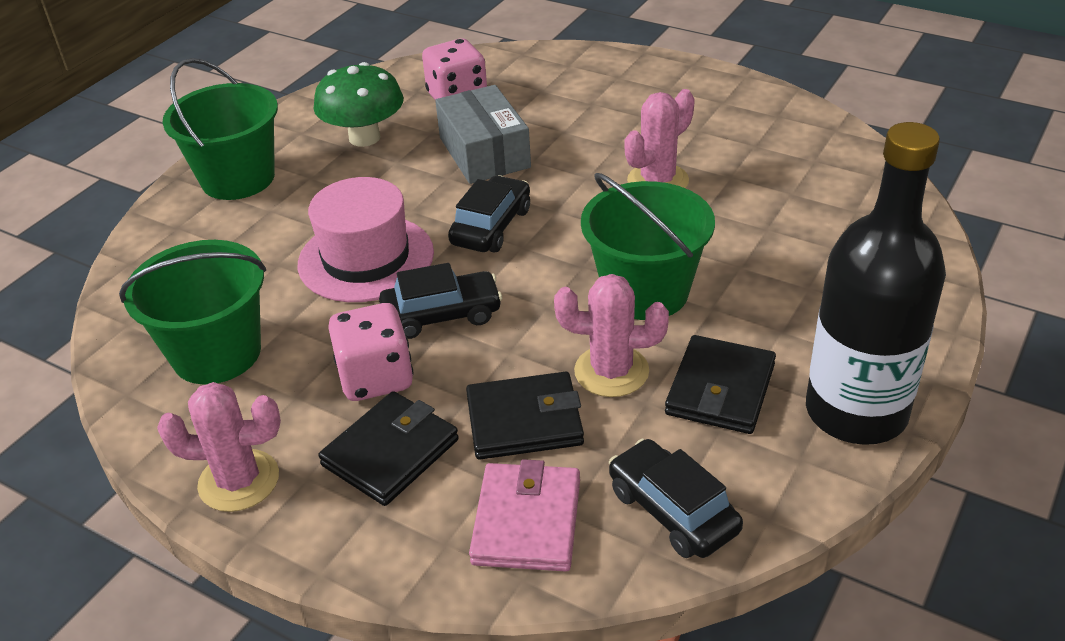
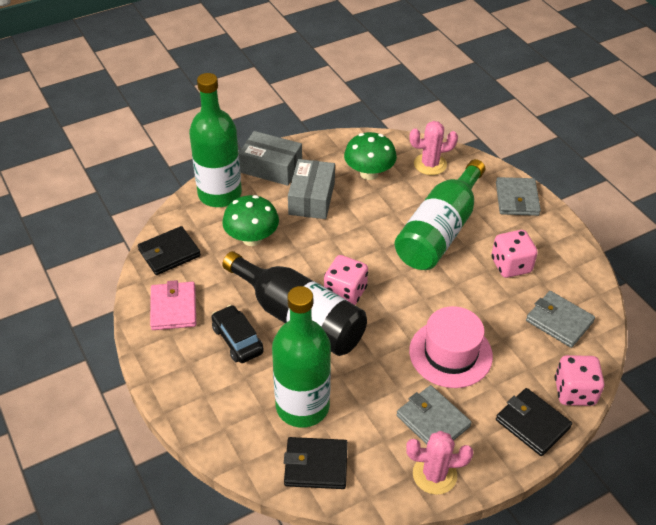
black car: [379,263,502,339] [448,175,530,252] [609,439,743,558] = 3 -> [211,305,264,363] = 1
green bottle: none = 0 -> [189,73,242,207] [272,286,331,428] [394,159,485,270] = 3
green bucket: [119,240,266,384] [162,58,278,200] [581,173,715,320] = 3 -> none = 0
green mushroom: [313,62,404,147] = 1 -> [222,195,279,246] [344,132,397,180] = 2
grey box: [435,85,531,184] = 1 -> [239,131,302,186] [288,159,335,219] = 2
grey wallet: none = 0 -> [396,385,472,444] [496,177,541,216] [526,291,595,348] = 3
pink cactus: [157,382,281,512] [554,274,669,397] [624,89,695,188] = 3 -> [406,431,473,495] [409,121,458,175] = 2
pink dice: [328,303,414,401] [422,39,487,100] = 2 -> [324,255,368,305] [491,230,538,278] [555,355,604,406] = 3

